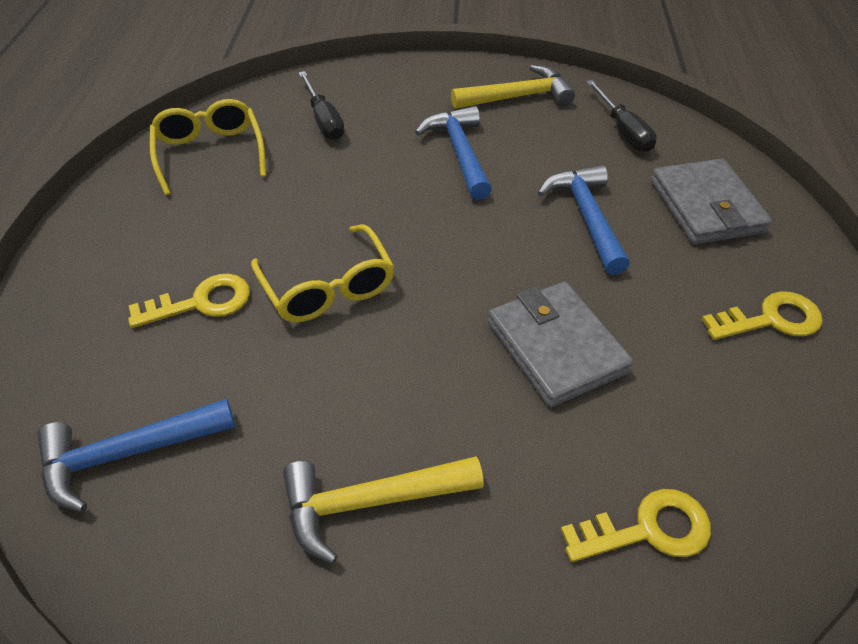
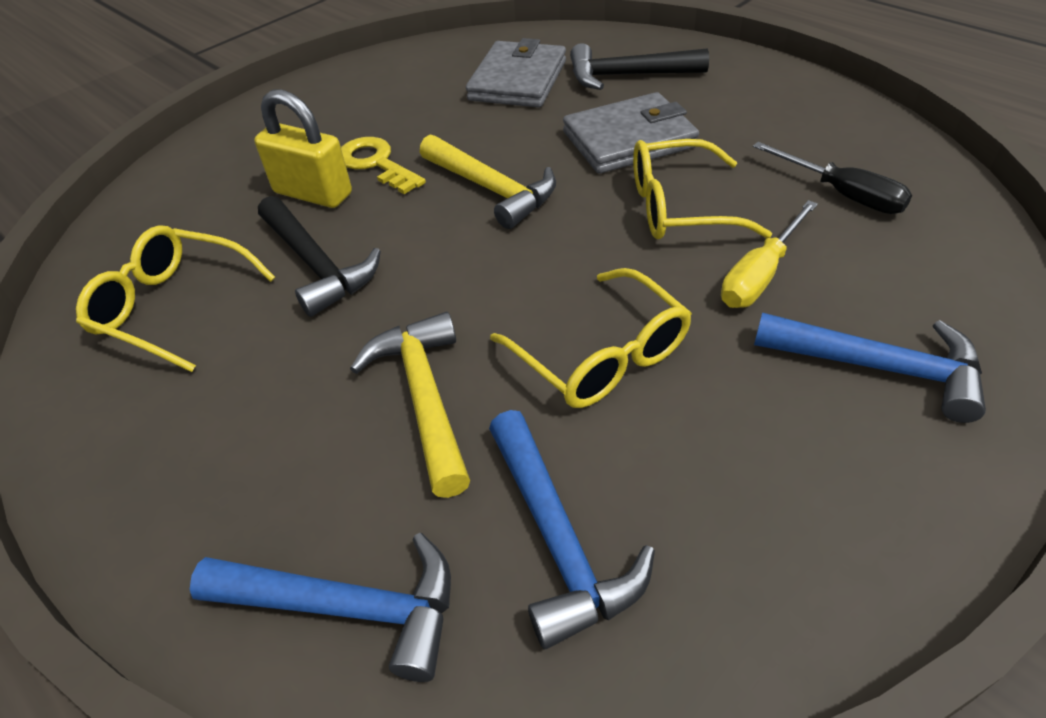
black hammer: none = 0 -> [258,196,381,317] [570,43,709,90] = 2
black screwdriver: [299,71,345,140] [586,80,657,152] = 2 -> [753,142,912,214] = 1
yellow glasses: [150,99,266,195] [251,225,394,322] = 2 -> [76,225,276,372] [490,268,692,408] [633,139,772,239] = 3
yellow key: [128,274,250,328] [560,489,711,562] [702,291,823,340] = 3 -> [341,137,426,194] = 1
yellow padlock: none = 0 -> [254,89,352,208] = 1
yellow screwdriver: none = 0 -> [721,200,818,308] = 1

